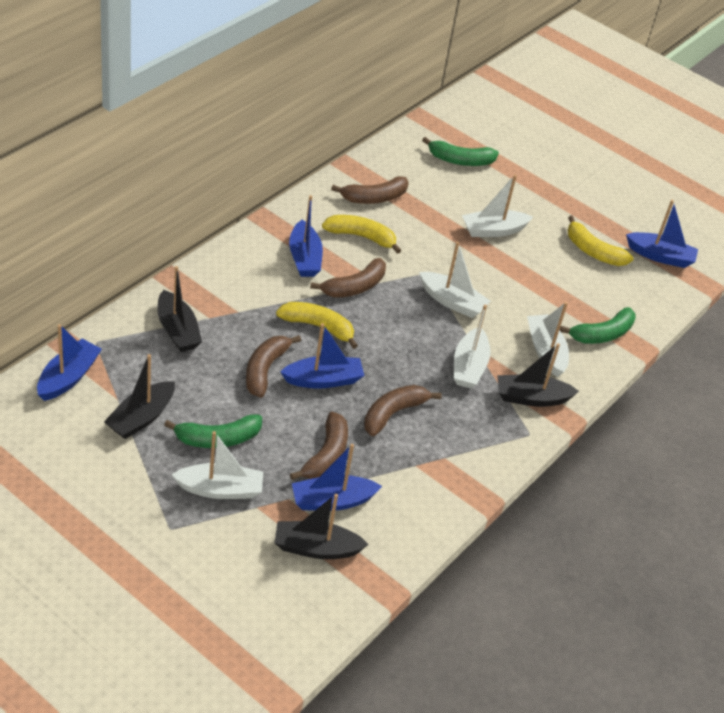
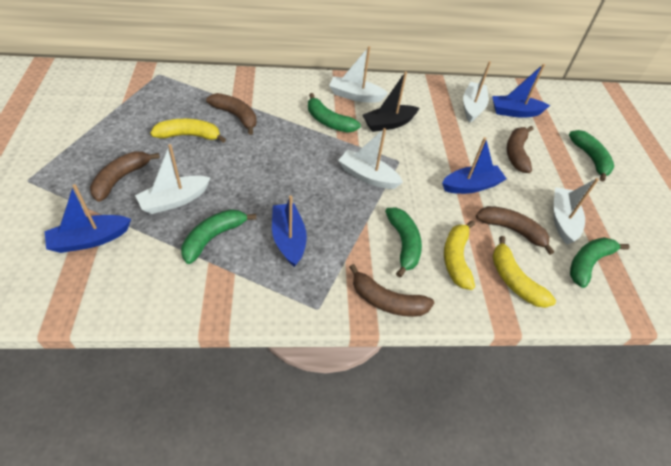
black boat: [104,354,175,439] [157,266,202,352] [275,494,369,559] [497,343,579,407] = 4 -> [363,71,419,132] = 1
blue boat: [37,324,102,401] [280,323,365,388] [289,195,323,277] [292,444,382,511] [626,200,698,268] = 5 -> [45,184,131,253] [272,195,307,267] [442,137,507,194] [492,64,550,118] = 4
green banana: [164,414,262,448] [422,137,499,166] [560,307,635,344] = 3 -> [181,209,256,264] [308,93,361,133] [385,208,422,277] [569,130,614,182] [570,237,630,288] = 5

